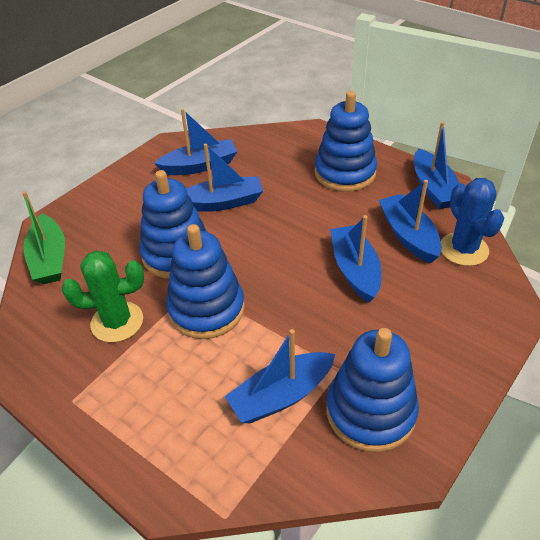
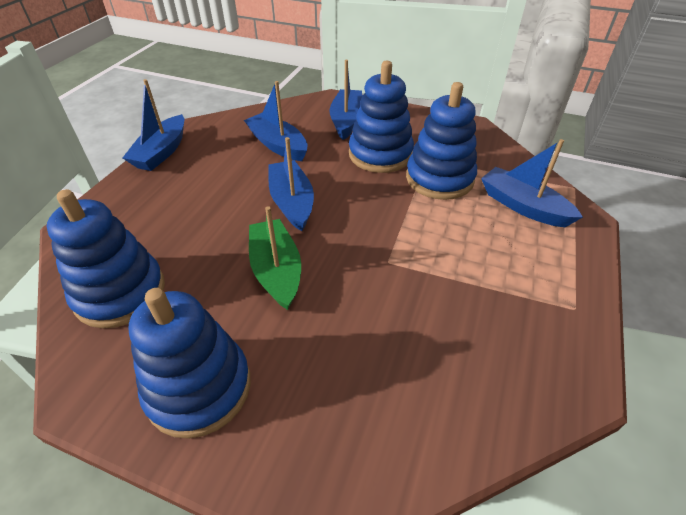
blue boat: [154,109,238,175] [186,144,263,212] [225,329,335,423] [330,215,382,303] [379,180,442,263] [414,122,460,209] = 6 -> [123,79,184,171] [244,81,307,161] [268,137,314,231] [330,60,363,140] [481,139,583,227] = 5
blue cactus: [441,178,504,266] = 1 -> none = 0
green cactus: [62,251,144,342] = 1 -> none = 0

